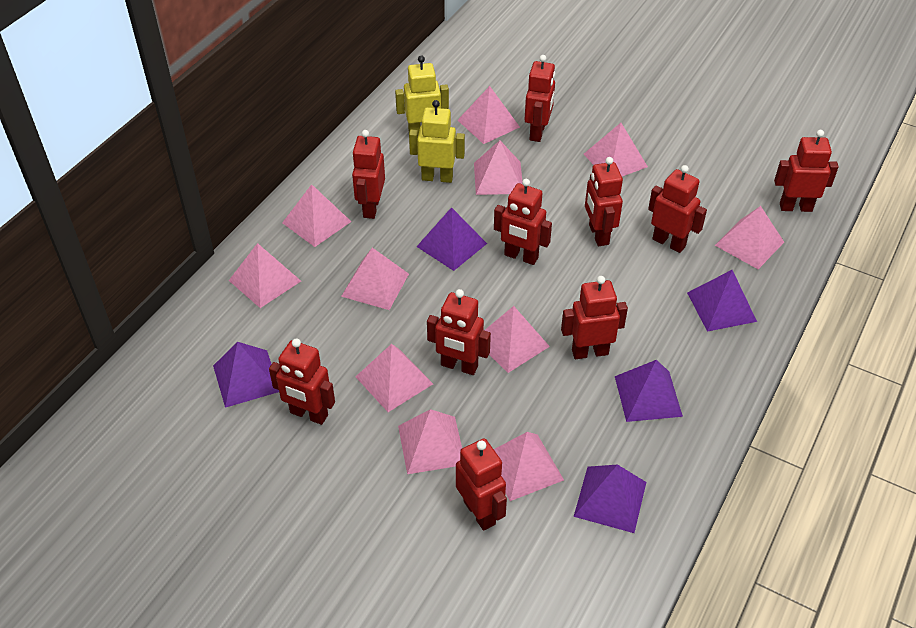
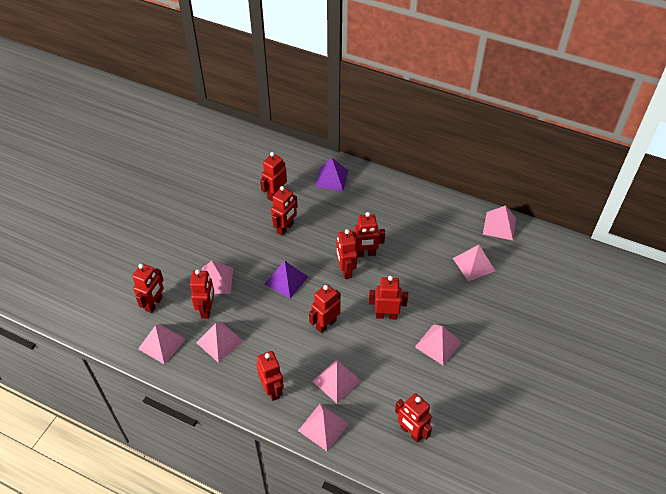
pink pyramid: [229,243,301,308] [282,184,352,247] [341,248,409,310] [356,344,433,412] [398,409,462,474] [457,86,520,144] [474,140,522,195] [484,306,550,373] [494,432,564,501] [584,123,648,177] [715,206,784,269] = 11 -> [138,324,186,365] [196,322,243,363] [202,261,233,294] [298,404,349,451] [312,359,361,403] [415,324,461,365] [453,245,495,281] [483,206,516,240] = 8
purple pyramid: [213,342,279,408] [417,207,487,271] [574,465,646,533] [615,360,683,422] [687,270,757,332] = 5 -> [265,261,308,298] [315,158,348,191] = 2
yellow robot: [395,55,449,134] [409,100,465,183] = 2 -> none = 0

